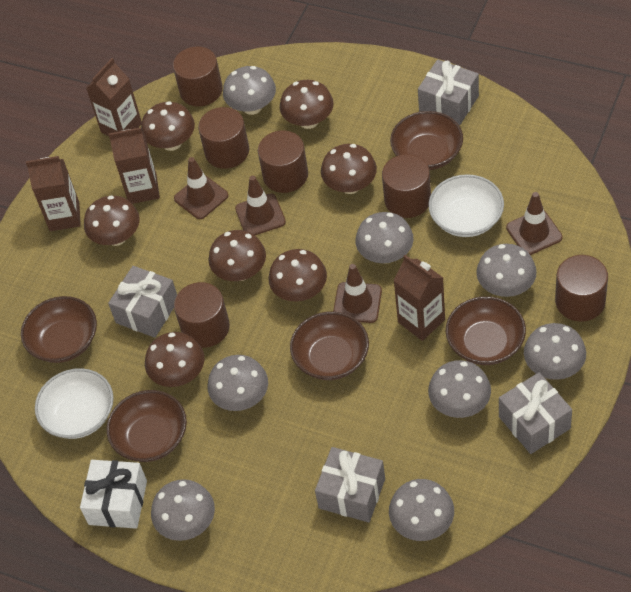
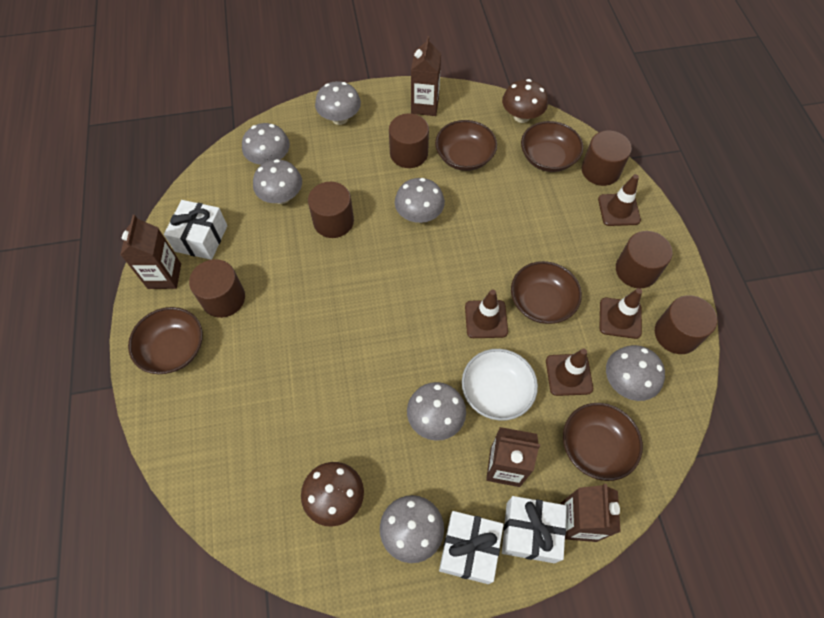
brown mushroom: [84,195,140,246] [141,101,195,151] [145,332,204,387] [208,230,266,281] [268,249,327,301] [280,80,333,129] [321,144,377,194] = 7 -> [301,462,364,527] [502,79,548,123] = 2
grey gift: [108,266,177,338] [315,447,385,522] [418,59,479,125] [499,372,572,454] = 4 -> none = 0
grey mushroom: [151,479,215,541] [207,355,268,411] [223,66,276,115] [355,212,414,264] [389,479,454,541] [428,360,491,418] [476,244,537,297] [524,323,586,380] = 8 -> [242,123,290,165] [253,159,302,204] [315,81,361,125] [380,495,444,563] [395,178,445,223] [407,382,466,441] [606,345,665,401] = 7
white bowl: [35,368,113,439] [428,174,504,237] = 2 -> [462,349,538,421] = 1
white gift: [80,460,147,529] = 1 -> [164,200,227,260] [439,511,504,584] [502,496,567,563] = 3

